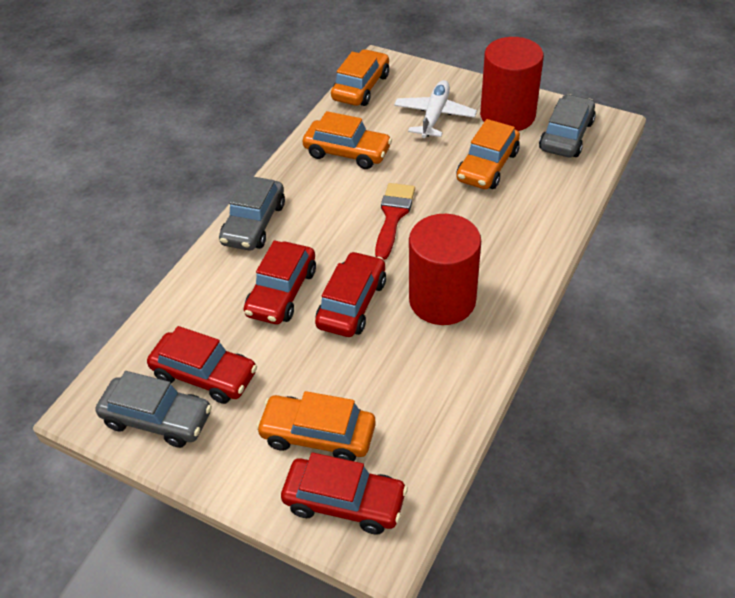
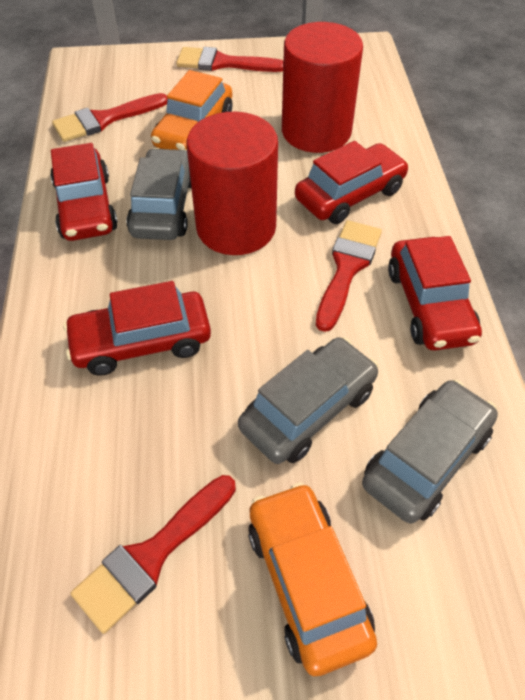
orange car: [256,391,376,461] [303,111,392,169] [331,49,389,106] [456,119,520,189] = 4 -> [151,70,233,150] [248,482,377,676] = 2
red brush: [375,183,415,260] = 1 -> [52,93,168,142] [71,475,236,634] [176,47,283,72] [316,220,382,332] = 4
white plane: [394,80,477,138] = 1 -> none = 0

